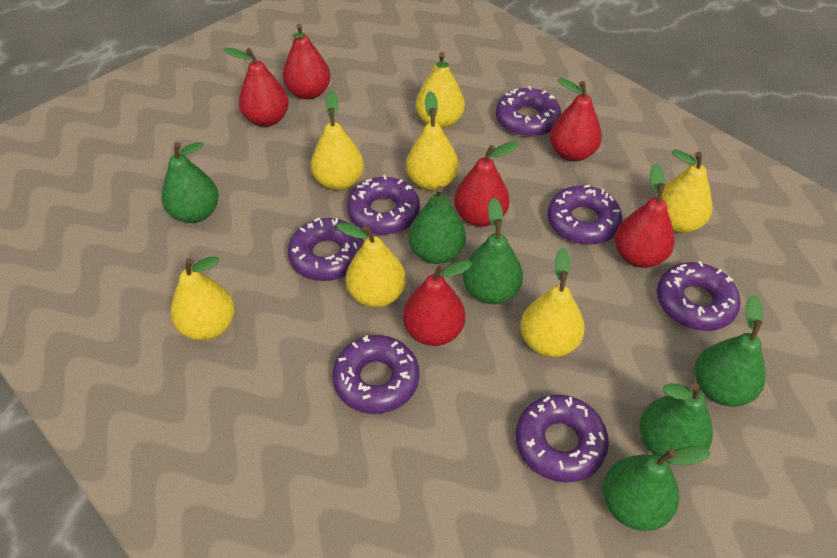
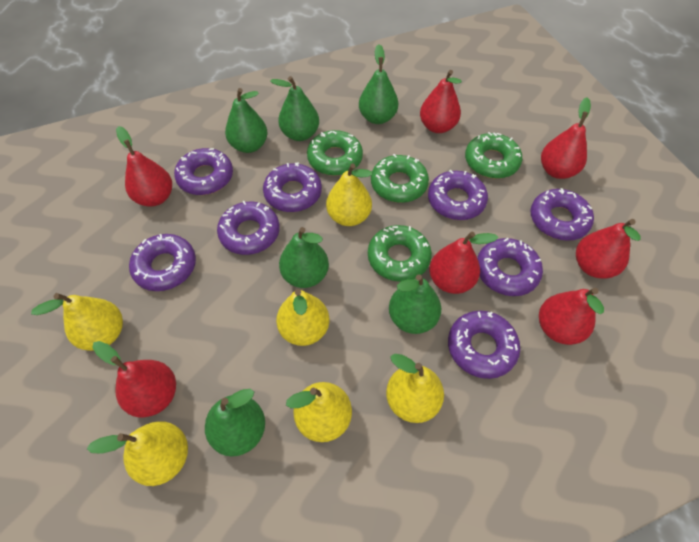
green donut: none = 0 -> [307,130,363,176] [368,225,432,282] [371,154,429,203] [465,132,522,179] = 4
purple donut: [288,218,364,281] [332,335,419,414] [347,175,420,235] [496,86,561,137] [515,395,609,483] [547,185,622,245] [657,261,741,331] = 7 -> [129,234,196,291] [174,148,233,195] [217,201,280,255] [263,163,322,212] [428,170,488,220] [448,311,520,379] [477,238,543,296] [530,188,594,241] = 8
red pear: [224,48,289,127] [283,24,330,100] [403,260,473,346] [454,141,519,227] [550,78,602,161] [615,163,675,268] = 6 -> [93,341,176,417] [116,126,172,206] [420,70,462,133] [429,232,498,294] [539,288,604,345] [541,97,591,179] [576,219,641,278] = 7
yellow pear: [170,257,235,340] [311,91,364,191] [336,223,406,308] [406,91,459,191] [416,52,465,129] [520,248,585,357] [656,149,712,233] = 7 -> [31,293,123,351] [87,421,188,486] [276,289,329,346] [286,382,352,442] [326,163,372,226] [386,354,444,423] = 6

